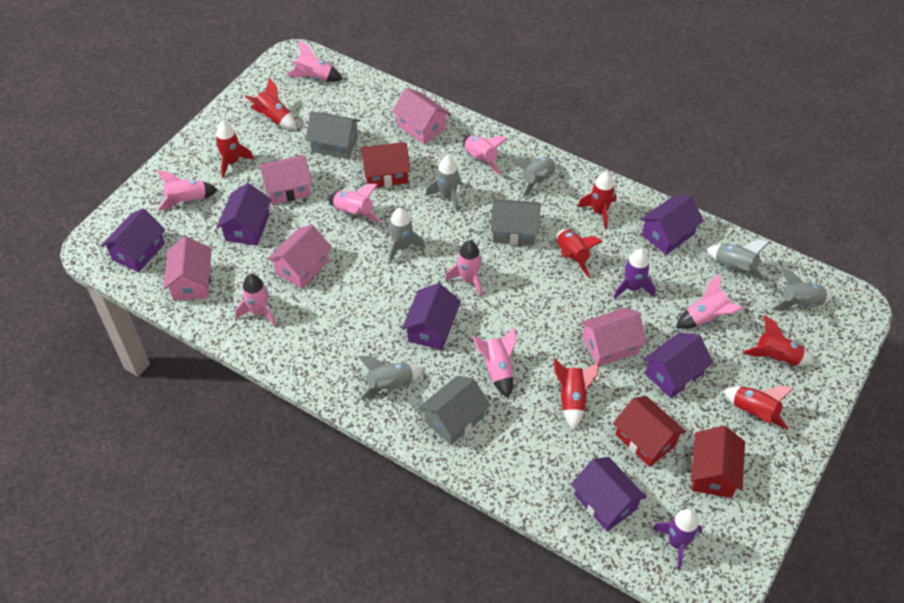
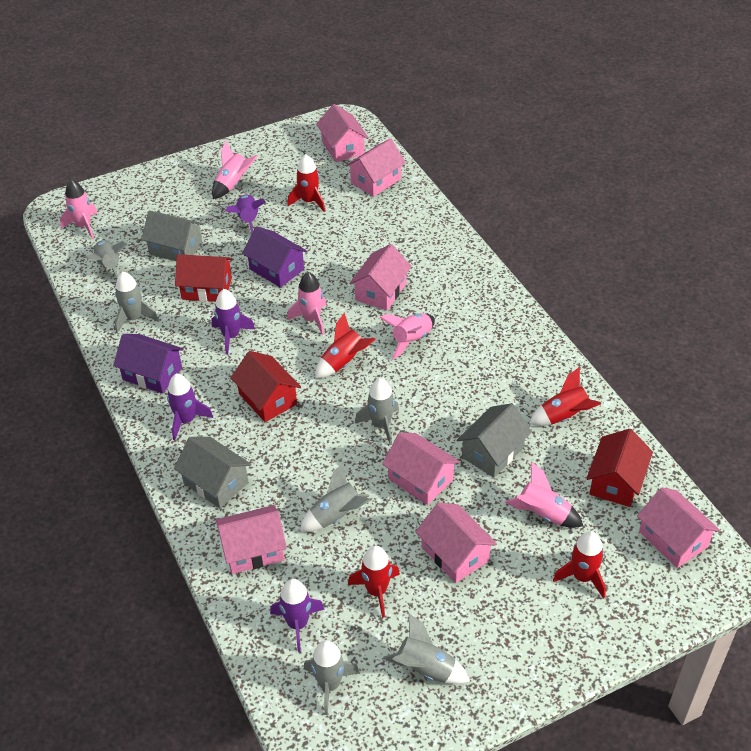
pink house: [163,236,212,300] [259,155,312,205] [268,225,332,289] [392,88,450,144] [581,308,647,366] = 5 -> [216,505,287,574] [316,104,369,162] [346,138,406,197] [349,244,412,311] [382,433,460,505] [416,503,497,583] [637,488,720,568] = 7
pink rocket: [156,170,218,210] [235,274,276,327] [287,41,343,82] [328,184,381,223] [445,240,482,296] [463,135,507,175] [472,327,516,398] [676,274,743,329] = 8 -> [60,179,98,239] [212,141,258,199] [287,272,326,335] [379,313,435,360] [505,462,583,528] = 5
purple house: [101,208,165,272] [216,183,272,246] [402,283,461,350] [571,457,647,532] [640,195,704,255] [643,332,713,398] = 6 -> [113,334,184,394] [242,226,308,288] = 2
purple rocket: [613,249,656,299] [653,509,703,570] = 2 -> [167,373,213,440] [211,289,255,355] [226,195,266,234] [270,579,325,652] = 4
red rocket: [215,121,254,178] [244,78,296,129] [554,359,599,430] [556,229,603,278] [578,172,617,229] [723,385,794,429] [743,315,814,366] = 7 -> [287,154,325,212] [315,312,375,379] [348,545,400,618] [529,367,601,426] [553,531,606,599] = 5

